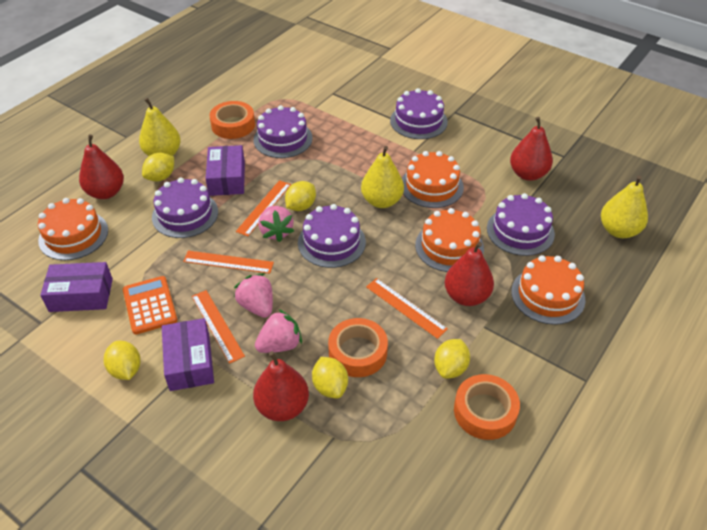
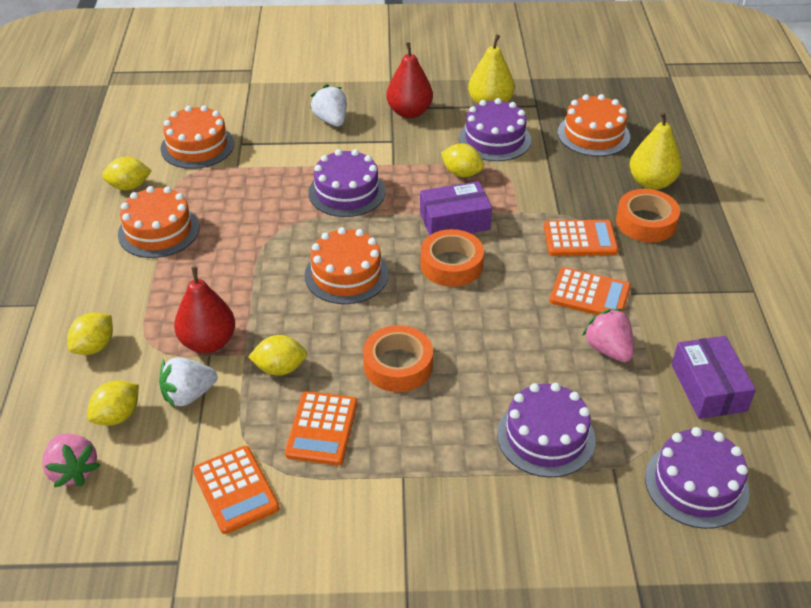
orange calculator: [123,276,178,334] = 1 -> [193,446,280,534] [285,391,357,465] [544,220,618,256] [549,267,631,315] = 4
orange ruler: [183,251,274,274] [192,290,245,364] [236,180,291,236] [366,278,448,339] = 4 -> none = 0
pink strawberry: [234,273,273,318] [255,309,302,353] [259,206,294,242] = 3 -> [42,434,100,487] [582,309,633,362] = 2
purple box: [40,262,113,312] [162,318,214,391] [205,145,245,196] = 3 -> [420,181,492,235] [672,336,756,419] = 2
purple cake: [152,177,218,238] [253,105,313,158] [298,204,366,268] [390,88,448,139] [487,193,555,256] = 5 -> [308,149,385,217] [459,98,531,161] [497,383,595,478] [645,427,750,529] = 4
red pear: [79,135,124,199] [253,351,309,421] [445,242,494,306] [510,117,553,181] = 4 -> [174,266,235,353] [386,42,433,118] = 2
white strawberry: none = 0 -> [159,357,217,408] [310,84,347,126] = 2
yellow pear: [139,98,181,156] [361,146,404,208] [601,175,648,238] = 3 -> [468,34,514,104] [630,112,682,190] = 2

